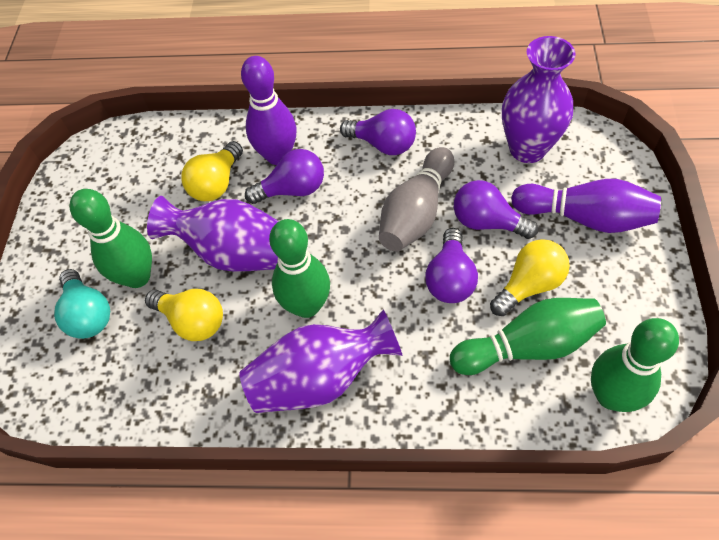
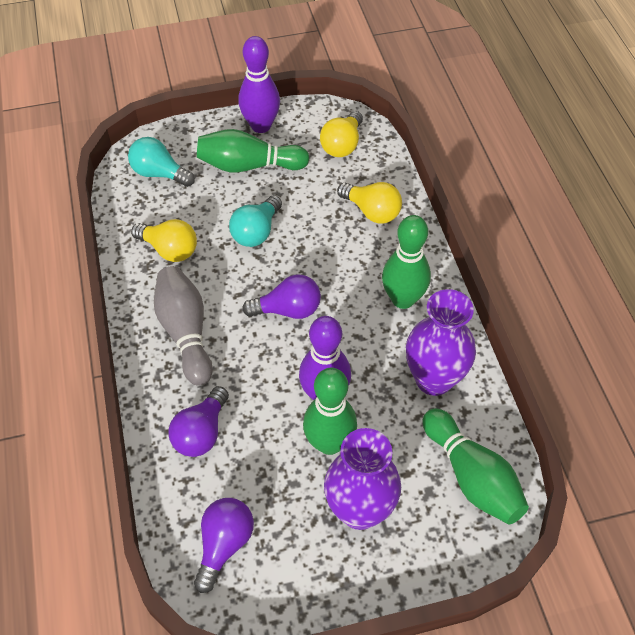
purple light bulb: [245,149,324,204] [340,109,416,155] [425,228,478,303] [454,180,538,239] = 4 -> [168,386,229,457] [194,498,254,593] [242,274,321,319] = 3
purple vase: [147,196,279,272] [240,309,403,413] [502,36,576,163] = 3 -> [324,428,401,530] [406,289,476,396] = 2
turquoise light bulb: [54,269,110,339] = 1 -> [128,137,195,187] [229,195,282,247] = 2

